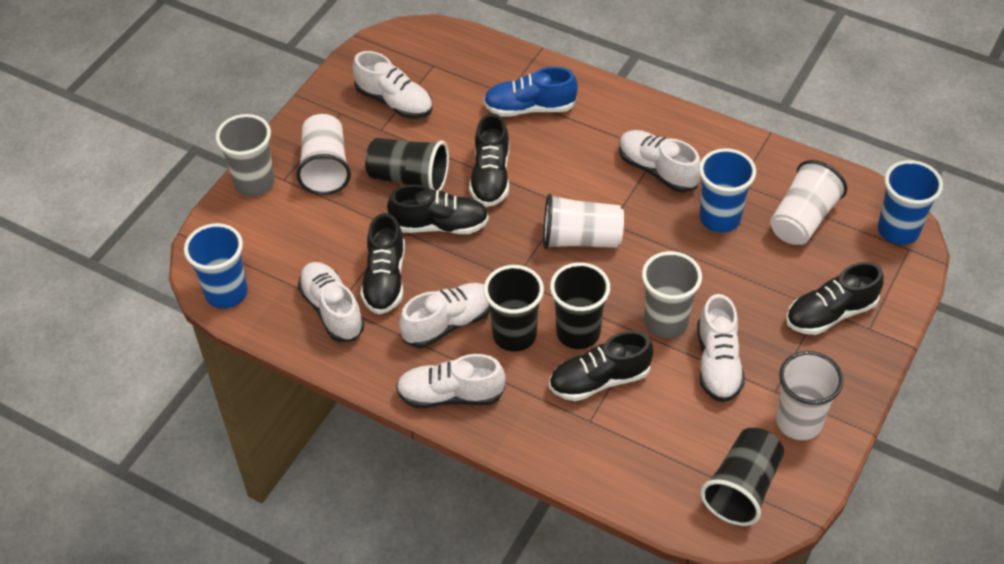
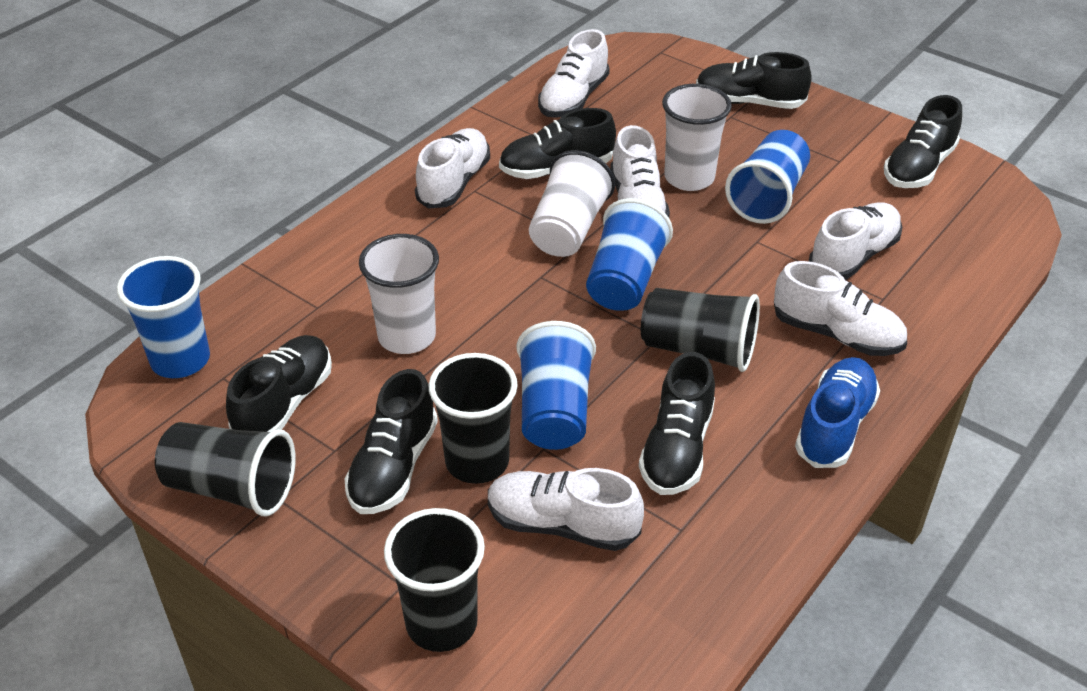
black shoe: [361,213,405,314] [387,185,489,234] [469,113,509,207] [549,331,654,401] [786,262,884,335] = 5 -> [226,335,332,432] [344,369,438,514] [499,108,616,179] [639,352,715,495] [696,52,812,109] [884,95,962,188] = 6
blue cup: [184,223,248,309] [699,148,756,233] [878,160,943,245] = 3 -> [117,256,210,378] [516,321,596,450] [586,198,673,311] [725,130,810,224] = 4
grey cup: [216,114,274,196] [642,251,702,338] = 2 -> none = 0
white cup: [296,114,351,195] [543,194,624,249] [770,160,847,245] [776,351,843,440] = 4 -> [359,234,439,354] [529,150,615,257] [662,84,732,191] = 3

